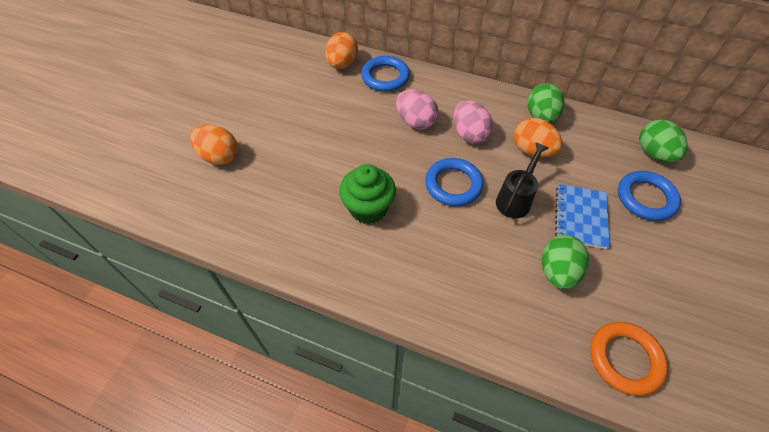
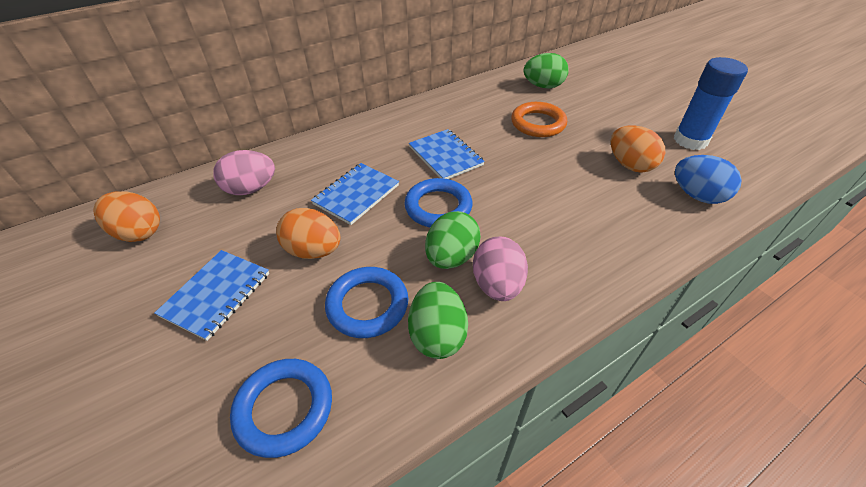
black watering can: [496,142,549,218] = 1 -> none = 0
blue egg: none = 0 -> [675,155,742,204] = 1
blue glue stick: none = 0 -> [674,57,748,150] = 1
blue notebook: [555,184,610,249] = 1 -> [154,250,269,341] [311,163,399,225] [409,129,485,179] = 3
green cupcake: [339,164,396,224] = 1 -> none = 0

